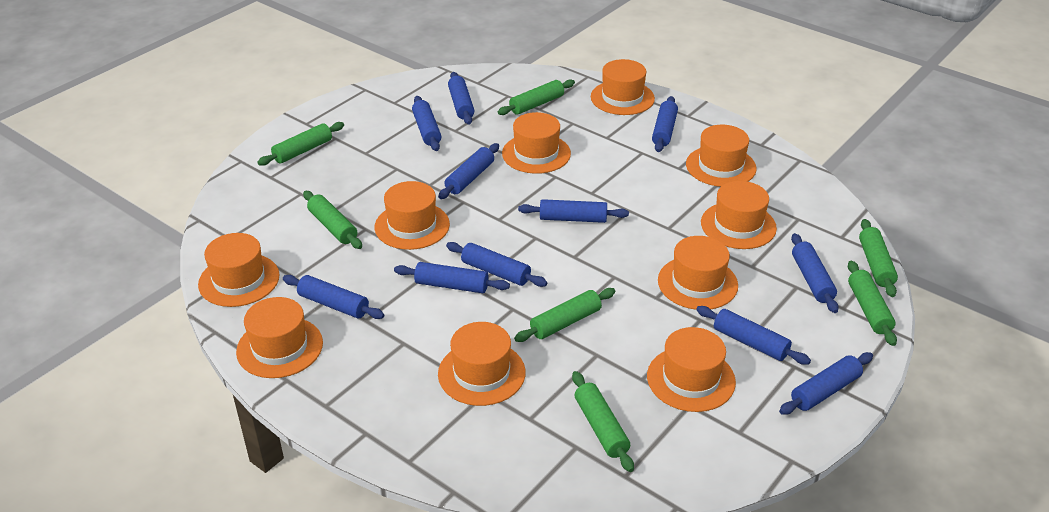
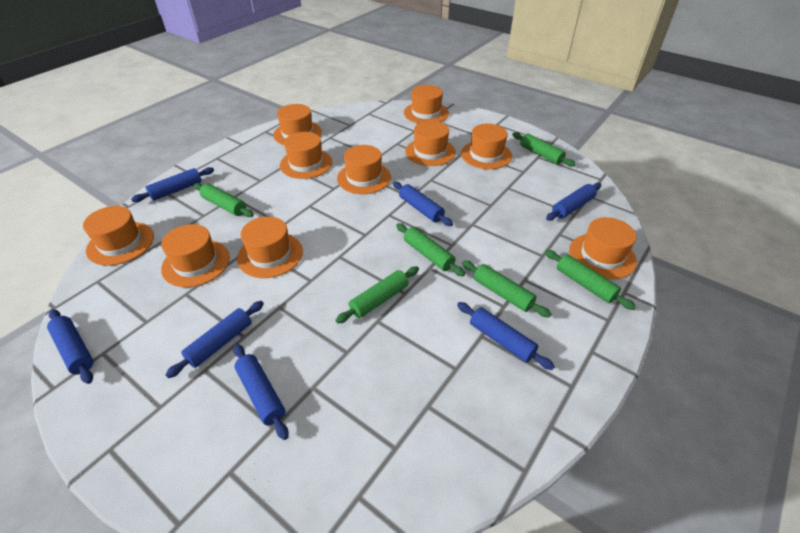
blue rolling pin: [283,275,384,319] [394,262,510,293] [412,96,441,151] [438,143,499,199] [446,242,547,287] [448,72,474,125] [518,199,629,223] [652,96,678,152] [696,306,811,365] [779,352,873,415] [791,233,839,313] = 11 -> [47,309,94,384] [131,167,214,202] [165,301,264,378] [233,344,289,440] [393,182,453,226] [457,302,555,370] [546,183,601,221] = 7
green rolling pin: [257,122,344,166] [303,191,362,249] [498,79,575,115] [514,288,615,342] [572,371,634,472] [848,261,897,346] [859,219,898,297] = 7 -> [194,183,254,217] [335,266,419,323] [396,223,465,277] [462,260,551,317] [512,132,576,167] [545,250,636,310] = 6

